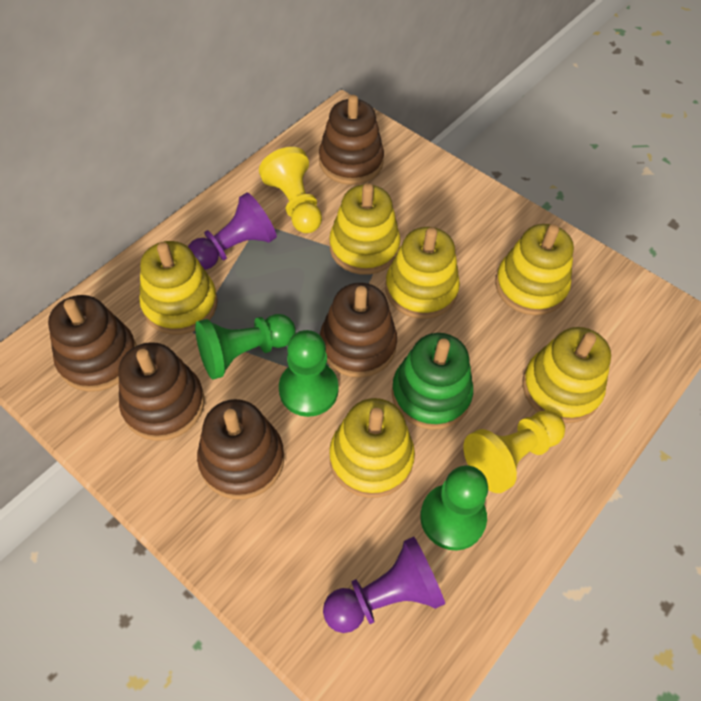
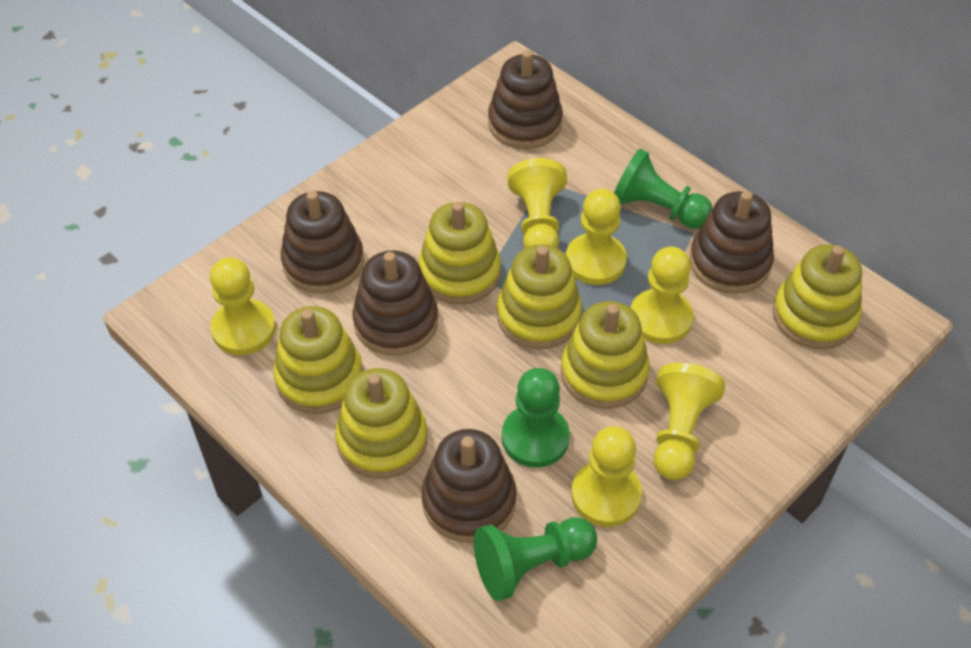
green stacking toy: [392,333,473,430] = 1 -> none = 0
purple pawn: [188,192,277,270] [323,537,445,633] = 2 -> none = 0
yellow pawn: [259,147,322,233] [464,410,565,493] = 2 -> [210,257,276,355] [507,158,567,249] [566,189,627,285] [571,426,642,527] [631,246,694,344] [654,363,725,480] = 6

